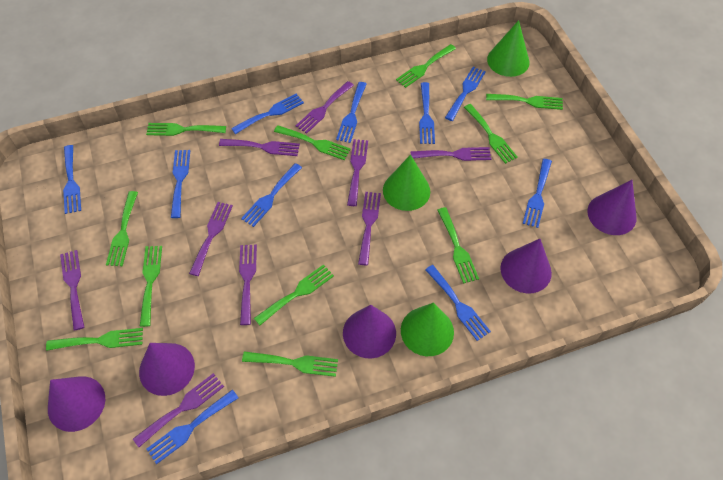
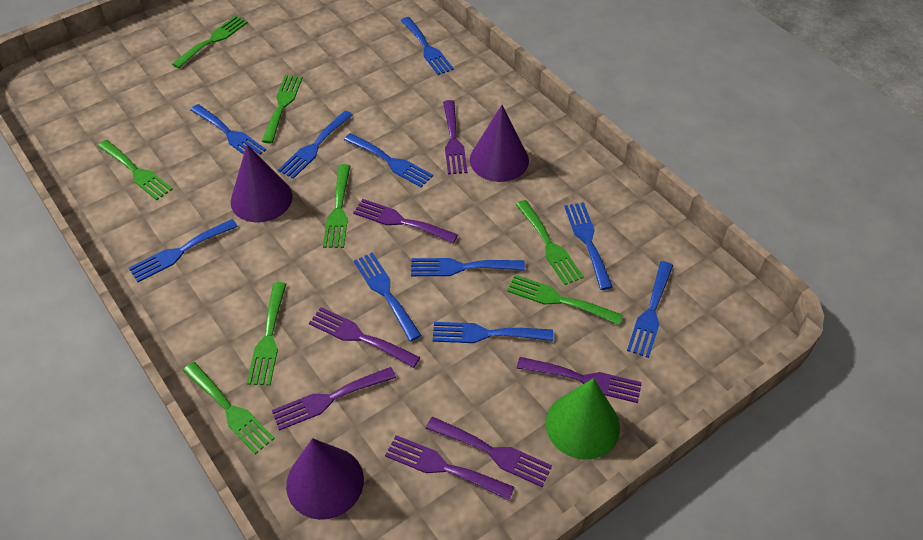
green cone: [383,155,430,211] [401,302,454,356] [487,20,530,77] = 3 -> [546,378,620,460] = 1
green fork: [46,328,143,351] [106,191,138,266] [140,246,162,327] [146,123,226,136] [242,351,338,377] [254,264,334,325] [274,125,351,160] [396,44,456,88] [437,207,479,284] [464,104,518,164] [486,94,563,110] = 11 -> [98,140,173,200] [172,16,248,68] [183,362,275,454] [247,282,286,386] [262,75,302,143] [323,164,350,248] [507,275,623,325] [516,200,584,285] = 8
purple cone: [48,376,105,432] [139,343,195,396] [343,305,396,359] [500,239,552,293] [587,180,637,235] = 5 -> [231,144,293,222] [286,438,364,520] [470,105,529,182] = 3
purple fork: [60,250,84,331] [133,373,224,447] [189,202,233,276] [219,139,300,156] [239,245,257,325] [296,81,354,134] [347,139,368,206] [358,192,381,265] [410,147,491,161] = 9 -> [272,367,396,431] [309,307,420,368] [353,199,458,243] [385,435,515,500] [426,417,552,487] [443,100,467,174] [517,357,642,403] = 7

